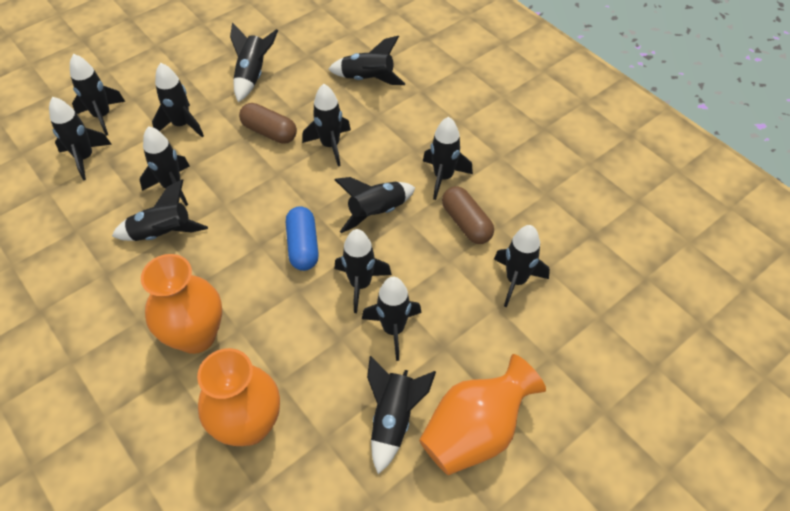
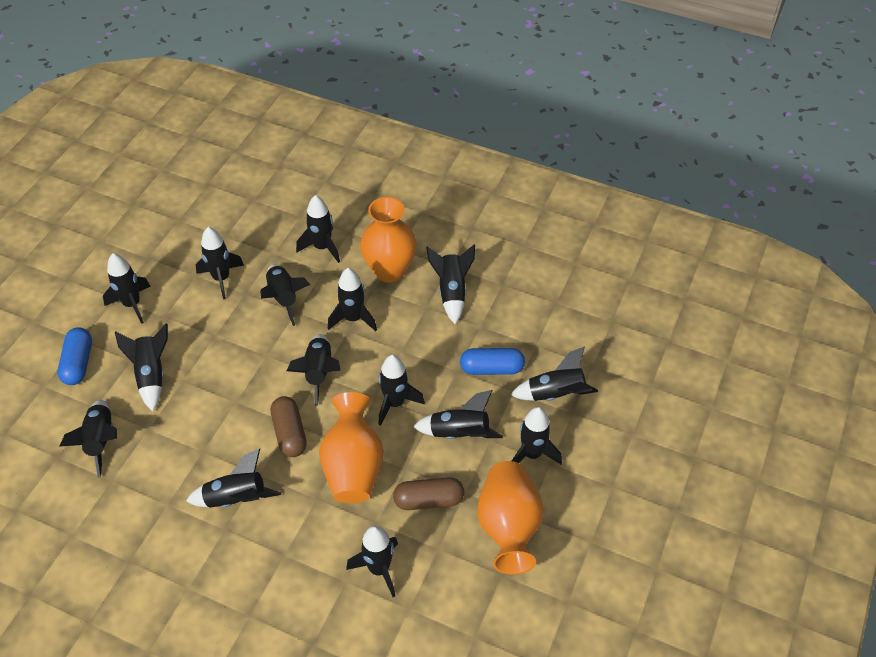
black rocket: [49,97,112,180] [70,54,125,136] [112,179,208,241] [140,126,190,206] [152,63,204,137] [230,23,278,102] [302,84,351,166] [328,36,405,85] [334,177,415,233] [335,229,392,313] [362,277,422,361] [367,356,436,474] [423,117,473,200] [494,225,550,307] = 14 -> [59,400,117,478] [103,253,151,324] [115,324,168,411] [186,449,281,508] [196,227,244,300] [260,264,310,326] [287,334,340,406] [296,195,340,263] [328,268,377,331] [346,525,398,597] [378,355,425,426] [413,390,503,439] [426,244,475,324] [510,346,598,401] [512,407,562,464] = 15
blue capsule: [286,206,319,271] = 1 -> [57,327,92,385] [460,348,525,375] = 2

